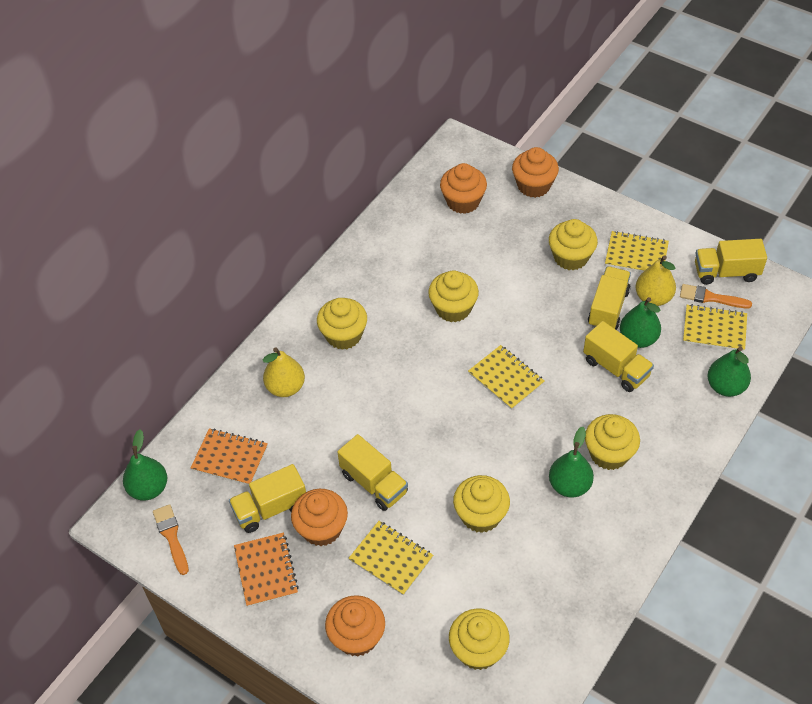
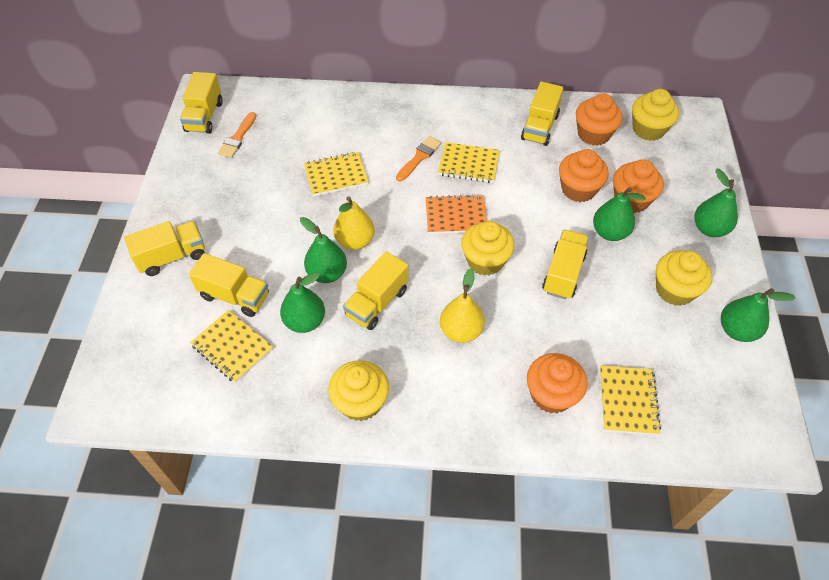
green pear: [123,429,167,501] [549,427,594,498] [620,297,661,348] [708,347,751,397] = 4 -> [280,272,325,333] [300,217,347,283] [593,187,646,241] [694,169,738,237] [721,288,795,342] = 5
orange notebook: [191,428,268,485] [234,533,299,607] = 2 -> [426,194,487,234] = 1
yellow cupcake: [317,298,367,350] [428,271,479,322] [449,608,510,670] [453,475,510,533] [549,219,598,270] [585,414,640,470] = 6 -> [328,360,389,421] [461,221,515,276] [632,89,679,141] [656,251,712,306] = 4
yellow truck: [229,464,306,533] [337,434,408,511] [583,321,654,392] [588,266,631,330] [695,239,767,285] = 5 -> [124,221,205,276] [180,72,223,134] [189,253,269,317] [343,252,409,330] [521,82,563,146] [542,230,589,300] = 6

